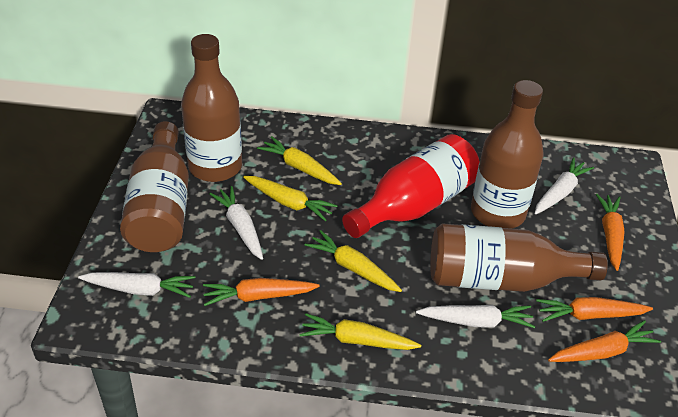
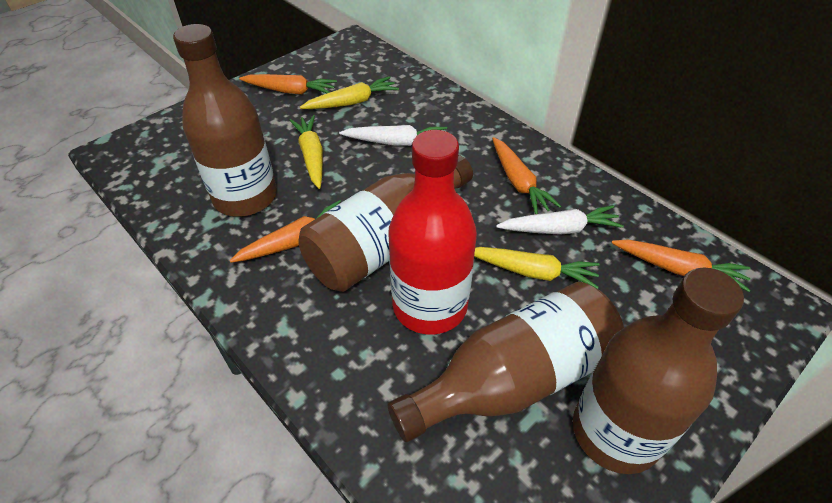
white carrot: [78,272,196,298] [209,186,263,260] [416,305,535,328] [535,157,594,214] = 4 -> [339,125,447,146] [496,205,624,235] = 2
yellow carrot: [243,176,338,221] [257,136,342,185] [299,313,421,350] [305,230,402,292] = 4 -> [289,115,323,189] [300,76,399,109] [474,247,599,289] = 3

